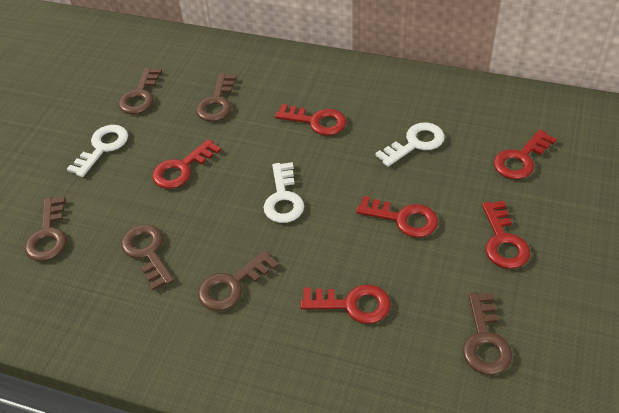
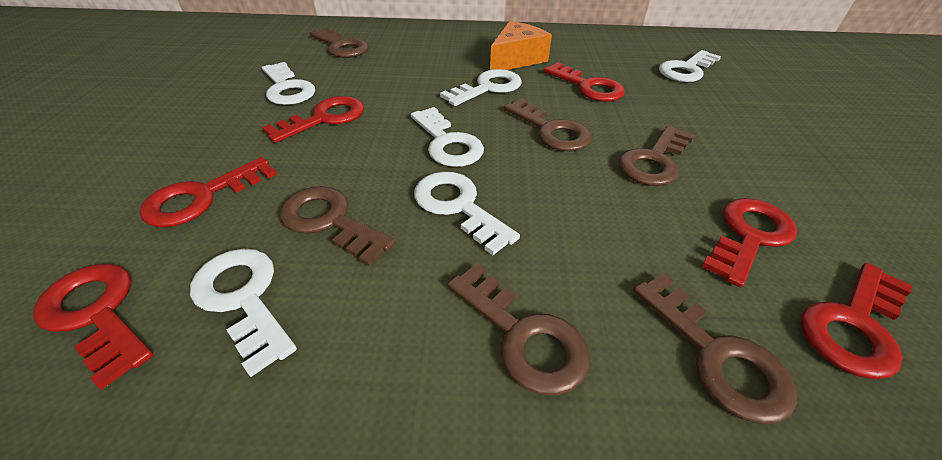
orange cheese: none = 0 -> [490,21,552,70] = 1
white key: [67,125,128,177] [264,162,304,223] [375,122,445,167] = 3 -> [190,249,297,377] [262,62,315,105] [411,107,484,167] [414,171,520,255] [440,69,522,106] [659,50,721,82] = 6

